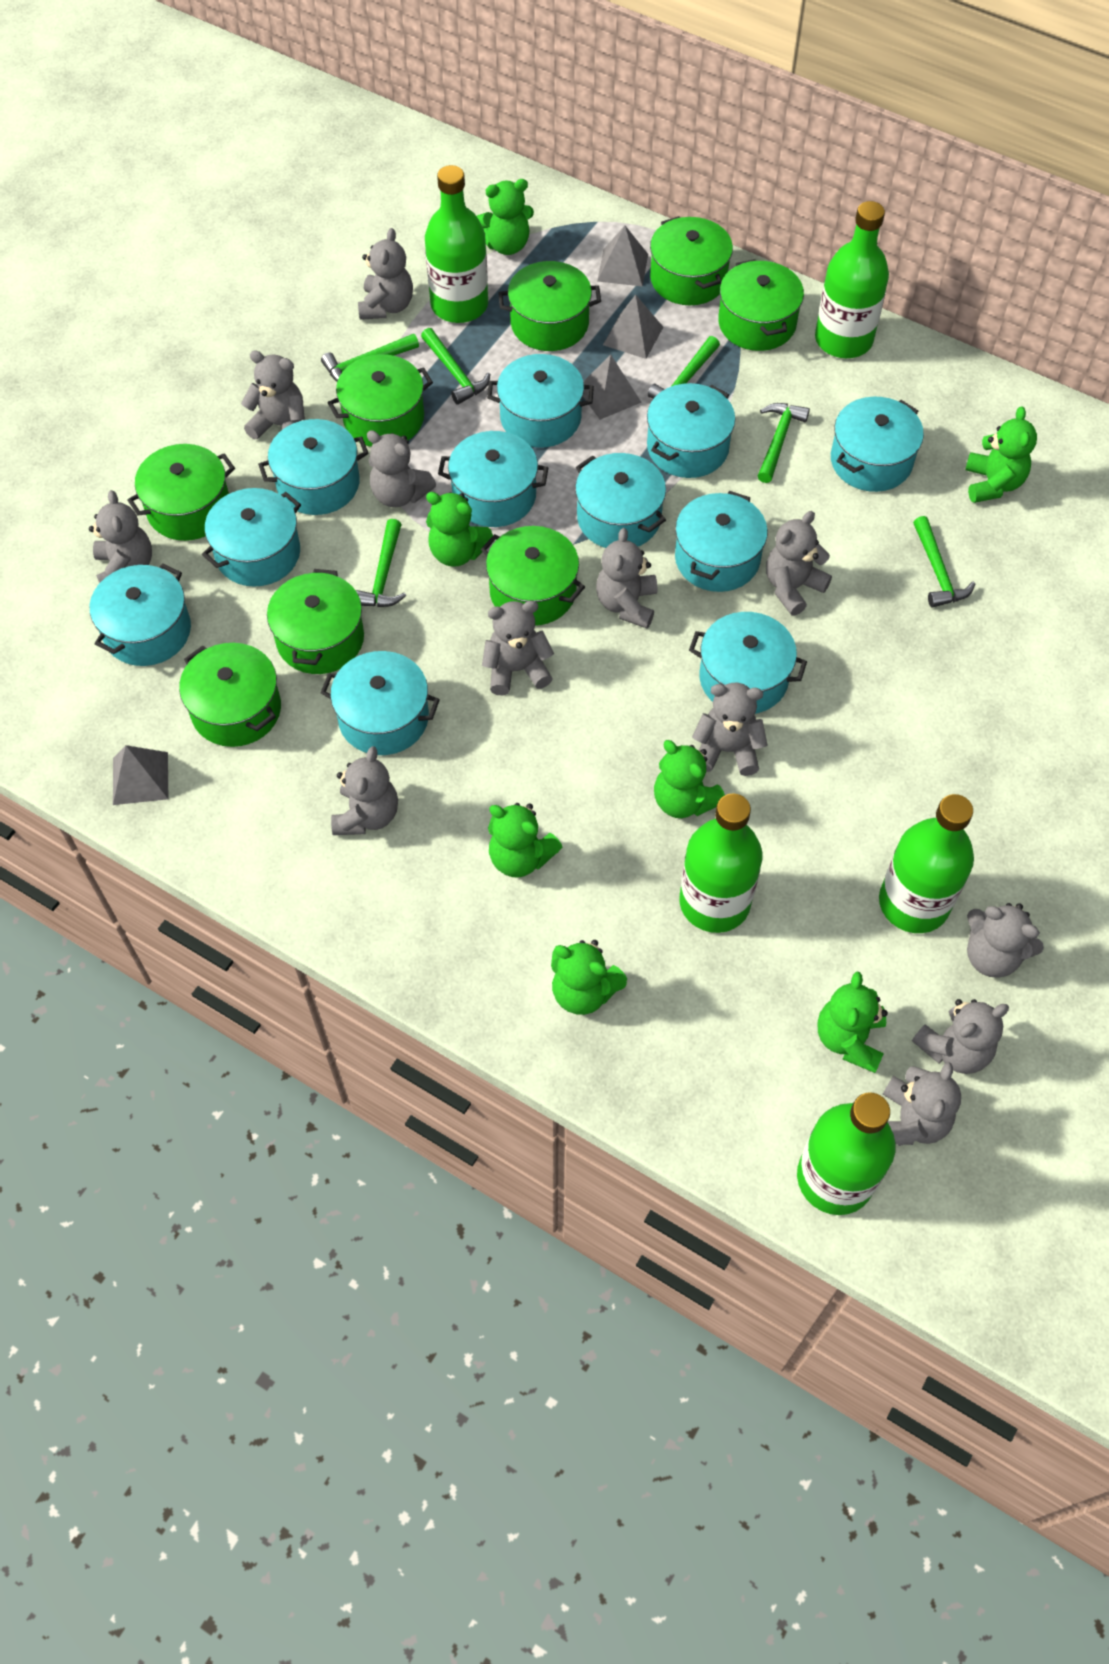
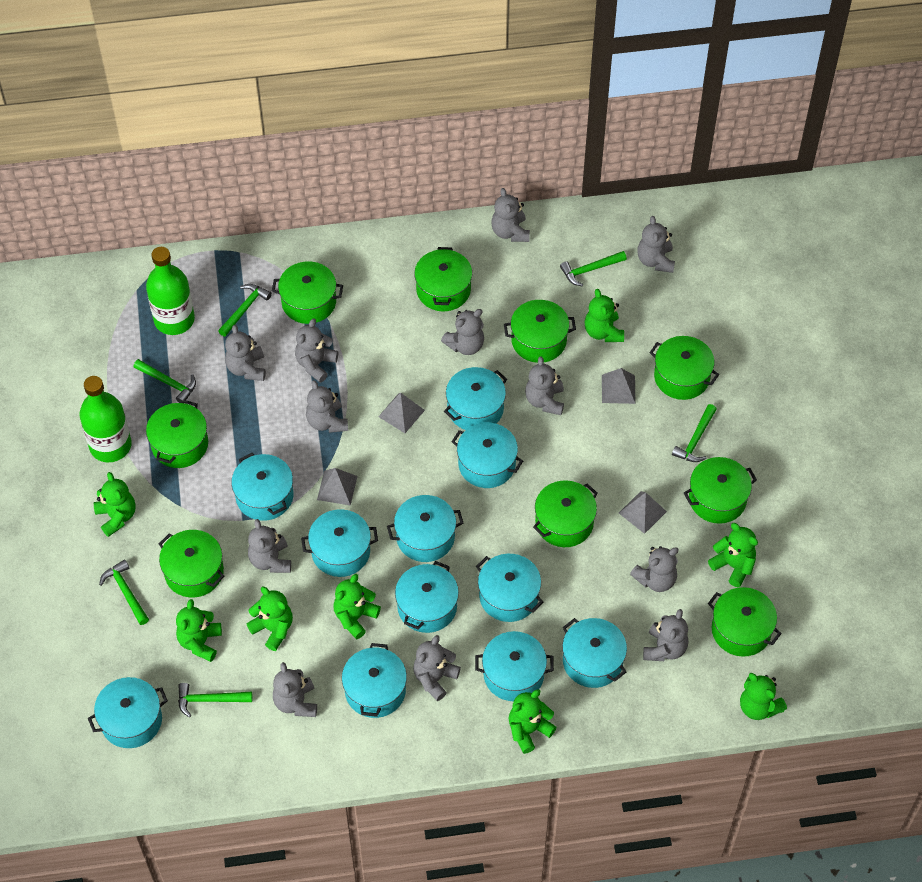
green bottle: [425,165,488,323] [679,793,762,933] [797,1092,896,1215] [815,201,889,358] [879,794,974,933] = 5 -> [80,376,132,462] [146,247,195,335] = 2
green pot: [128,444,235,541] [179,643,281,747] [267,569,364,674] [328,354,433,447] [481,526,585,626] [498,261,601,351] [650,216,733,305] [718,259,804,351] = 8 -> [146,400,208,468] [159,530,224,597] [272,262,343,324] [414,247,472,311] [504,300,576,363] [533,480,598,547] [649,336,719,400] [684,457,757,524] [708,587,782,657] = 9
green teddy bear: [426,492,493,567] [477,179,534,255] [488,803,563,878] [551,940,627,1015] [654,740,725,818] [818,972,888,1073] [965,406,1037,503] = 7 -> [94,472,136,537] [176,599,222,662] [246,587,293,651] [333,574,381,639] [509,689,557,754] [584,289,624,342] [708,523,758,587] [740,673,787,720] = 8

